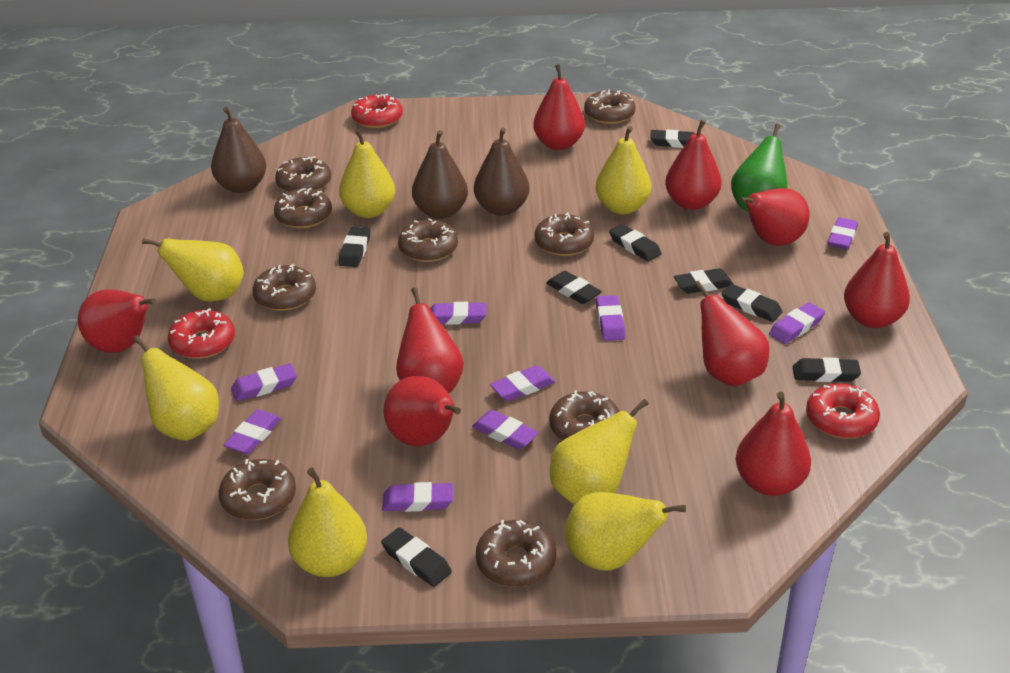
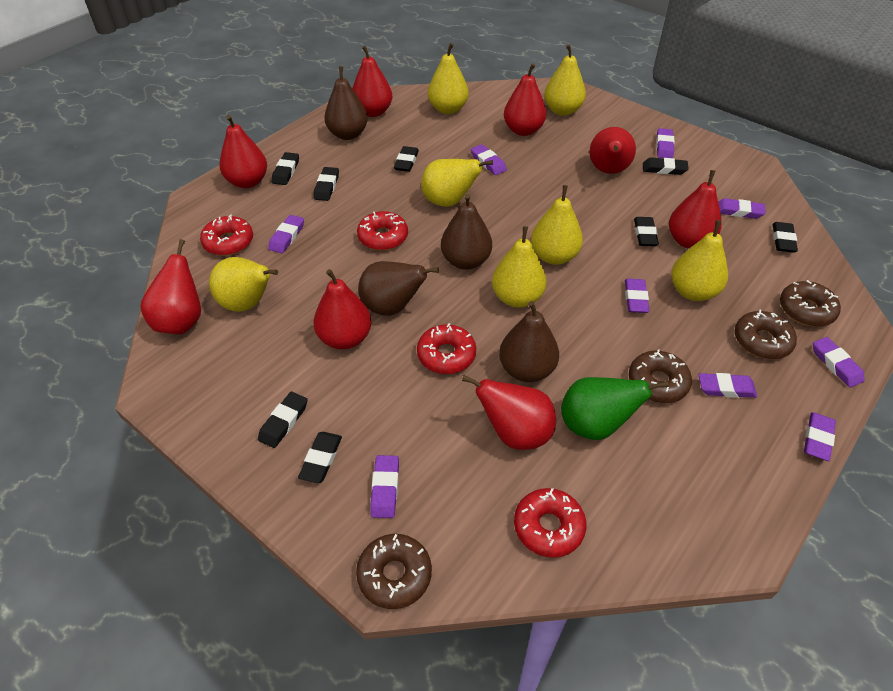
brown donut: [219,459,296,520] [252,264,316,311] [274,188,332,228] [275,156,331,192] [398,218,458,262] [476,520,556,587] [534,212,594,256] [549,390,620,440] [584,89,636,124] = 9 -> [356,534,432,609] [629,349,692,403] [735,309,797,359] [780,280,841,327] = 4
brown pear: [211,107,266,193] [412,130,468,219] [474,128,529,216] = 3 -> [324,66,368,140] [358,261,439,316] [441,194,492,270] [499,301,559,382] = 4
red donut: [168,308,235,359] [351,94,403,128] [806,383,880,439] = 3 -> [200,215,253,256] [357,211,408,251] [417,323,476,374] [514,488,586,558] = 4
red pear: [78,289,156,353] [383,376,461,446] [396,287,464,393] [533,64,585,150] [665,120,721,210] [694,281,770,387] [736,392,811,496] [739,188,810,246] [844,232,910,328] = 9 -> [140,239,201,335] [220,115,267,188] [314,269,371,349] [352,46,392,117] [462,375,556,450] [504,63,546,136] [589,127,636,174] [669,170,722,249] = 8

